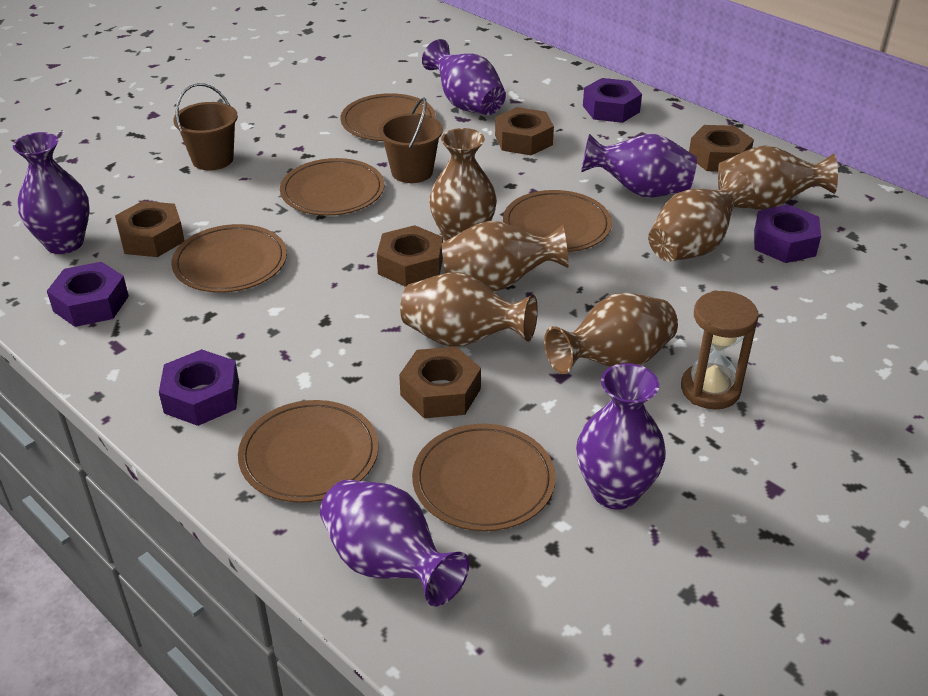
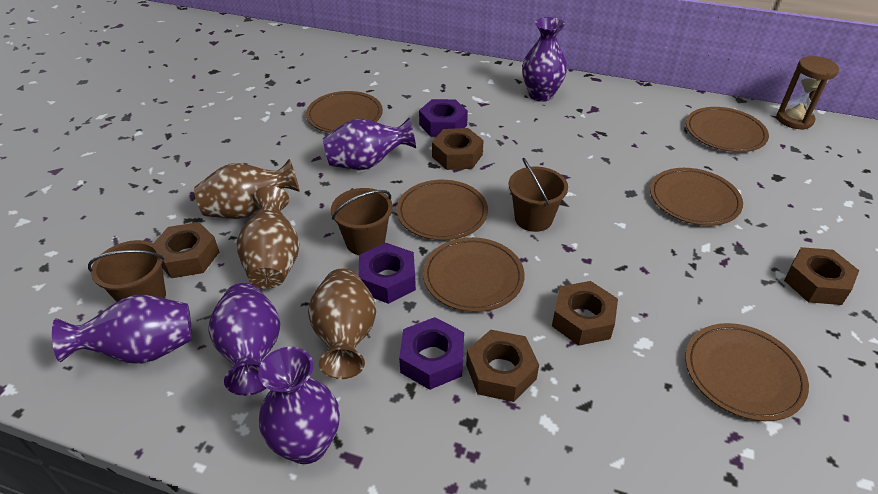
brown bucket: [173,83,238,170] [379,97,443,183] = 2 -> [88,240,166,302] [331,188,393,255] [509,158,568,232] = 3
brown vase: [400,272,538,347] [429,128,497,241] [442,221,569,291] [544,293,678,374] [648,172,756,262] [718,145,838,210] = 6 -> [194,159,300,219] [237,186,300,289] [308,268,376,379] = 3
purple nut: [47,262,129,327] [159,349,239,426] [583,78,642,123] [754,204,821,263] = 4 -> [359,243,416,304] [399,317,464,390] [419,99,468,137] = 3

